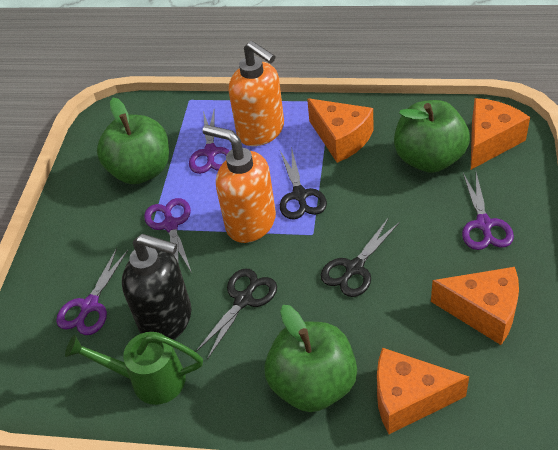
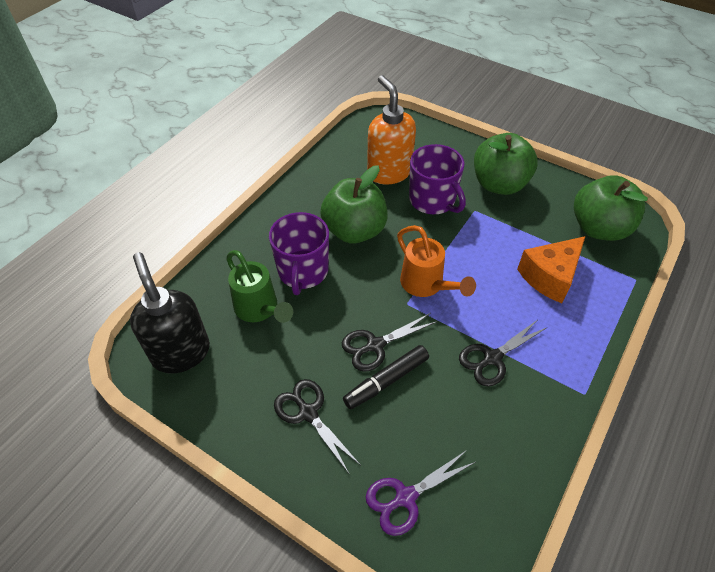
black marker: none = 0 -> [343,345,429,409] = 1
orange cheese: [307,98,373,163] [377,348,469,434] [431,267,519,345] [471,98,530,169] = 4 -> [517,236,585,303] = 1
orange soap dispenser: [202,125,276,243] [229,41,284,146] = 2 -> [367,75,416,185] = 1
orange watering can: none = 0 -> [397,225,476,297] = 1
purple mug: none = 0 -> [269,212,329,295] [409,144,466,214] = 2
purple scissors: [56,248,128,335] [144,198,192,273] [189,110,229,174] [462,173,514,250] = 4 -> [366,450,475,536] = 1

